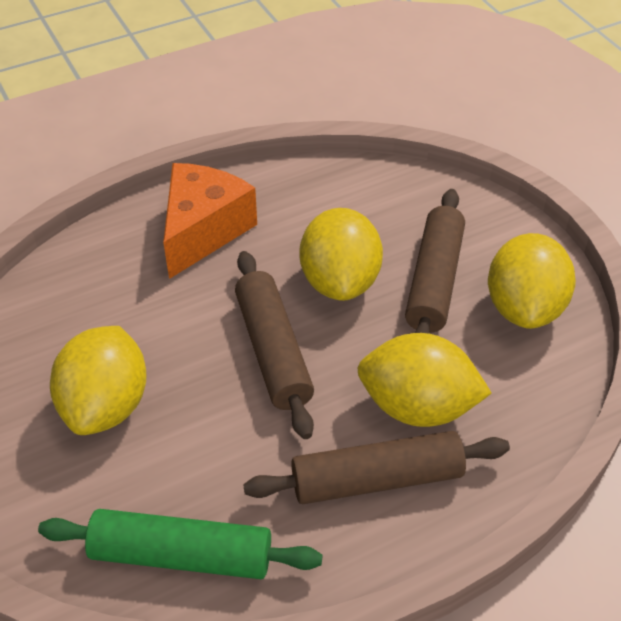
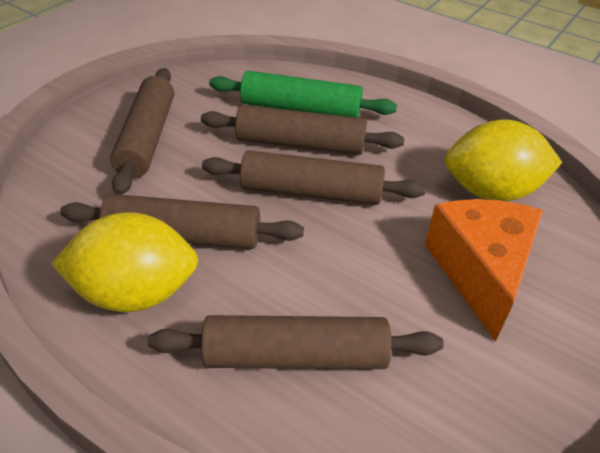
brown rolling pin: [235,251,314,439] [243,431,510,504] [405,189,465,334] = 3 -> [60,194,304,249] [110,68,174,195] [148,315,444,369] [201,105,404,155] [202,150,426,205] = 5
yellow lemon: [50,326,147,435] [300,208,383,301] [357,333,492,427] [488,233,576,329] = 4 -> [51,212,198,312] [445,119,562,201] = 2

